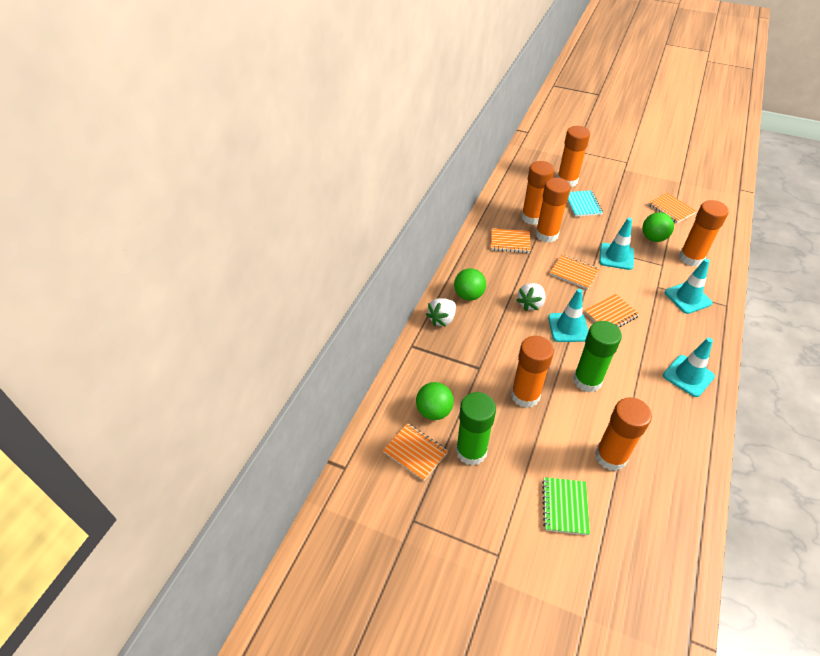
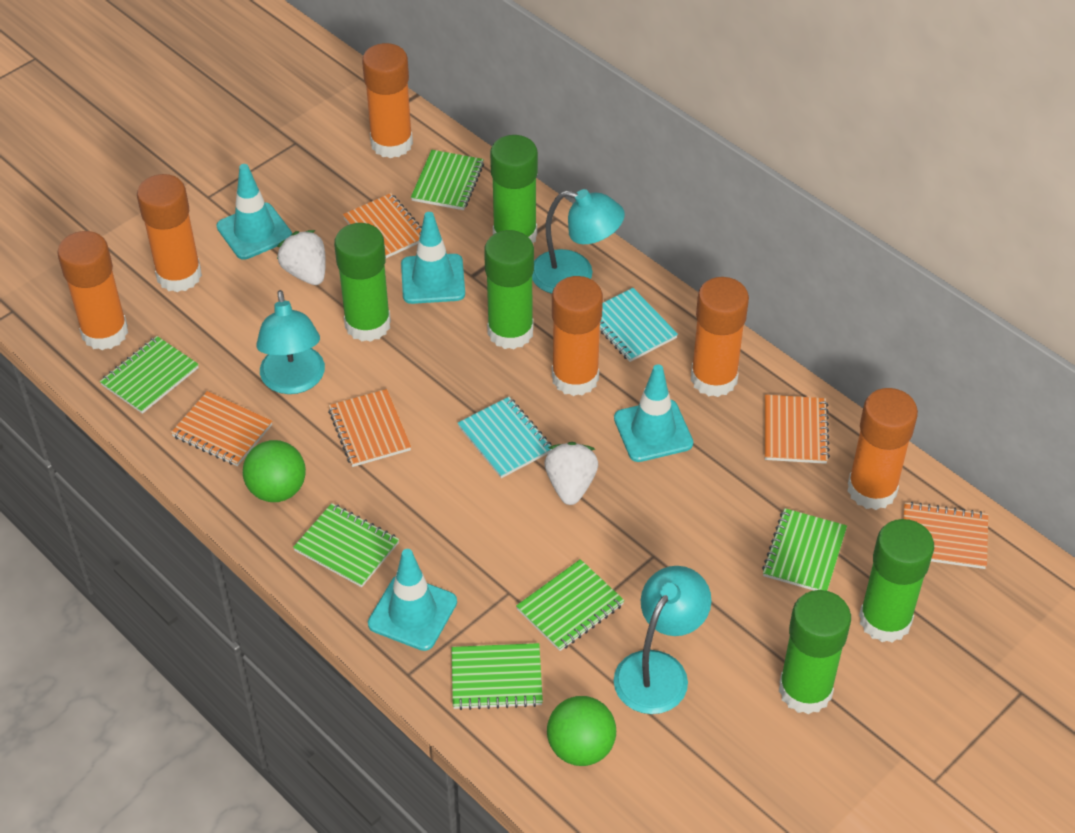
green ball: [416,382,454,420] [454,268,486,301] [642,212,674,242] = 3 -> [243,440,306,502] [547,696,616,766] = 2
green glue stick: [456,392,496,466] [573,321,622,392] = 2 -> [334,223,391,342] [484,230,534,349] [490,135,538,243] [779,590,851,714] [859,519,934,643] = 5
green notebook: [542,477,590,535] = 1 -> [100,336,199,414] [293,503,399,587] [411,150,484,210] [451,643,543,710] [516,559,625,651] [762,508,847,591] = 6
turquoise lamp: none = 0 -> [256,290,325,394] [532,189,625,294] [614,566,711,714] = 3
turquoise notebook: [568,190,603,217] = 1 -> [458,397,552,478] [600,288,678,362] = 2

